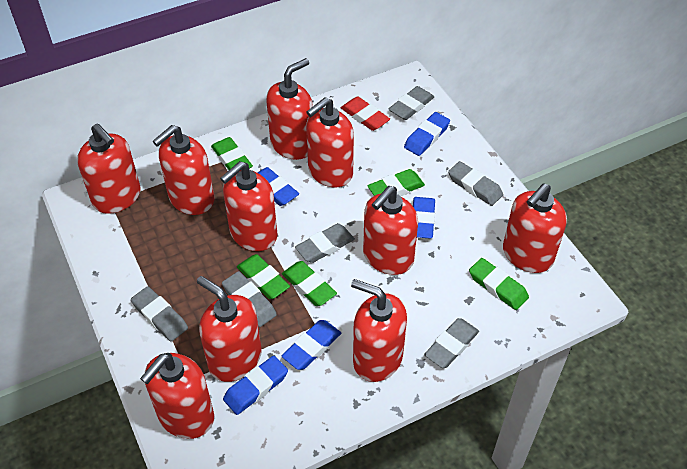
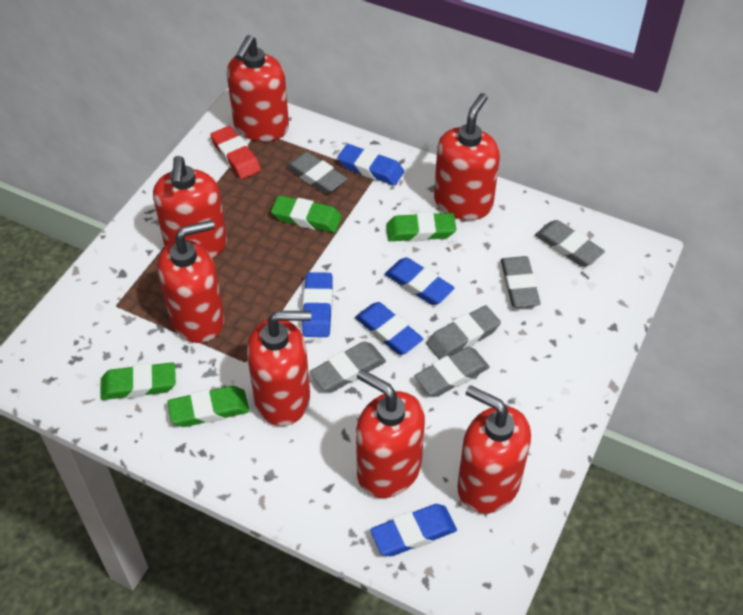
green eraser: [211,137,253,170] [237,254,290,299] [282,261,337,306] [367,169,425,196] [469,258,529,310] = 5 -> [100,362,176,400] [167,386,249,427] [271,195,342,233] [386,212,456,242] = 4
red soap dispenser: [77,124,141,214] [140,353,214,439] [153,125,214,215] [197,276,262,382] [220,161,278,251] [266,58,313,160] [306,97,354,188] [351,279,407,382] [363,186,418,275] [503,184,567,273] = 10 -> [153,156,227,258] [158,220,225,343] [227,35,289,142] [247,311,311,426] [356,369,425,498] [434,93,500,220] [457,385,531,514] = 7

